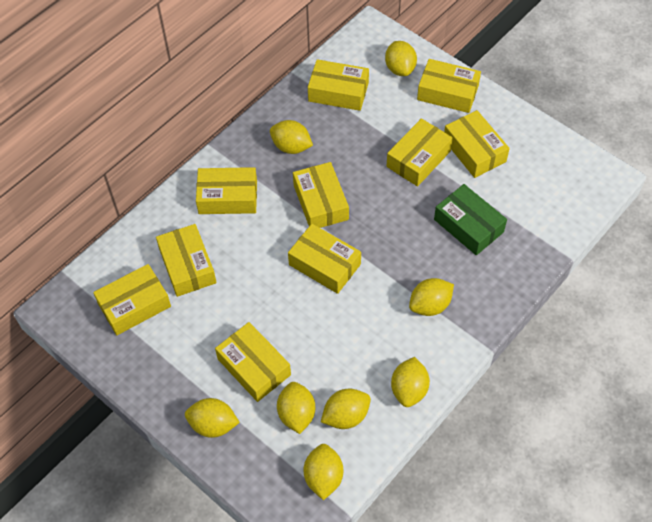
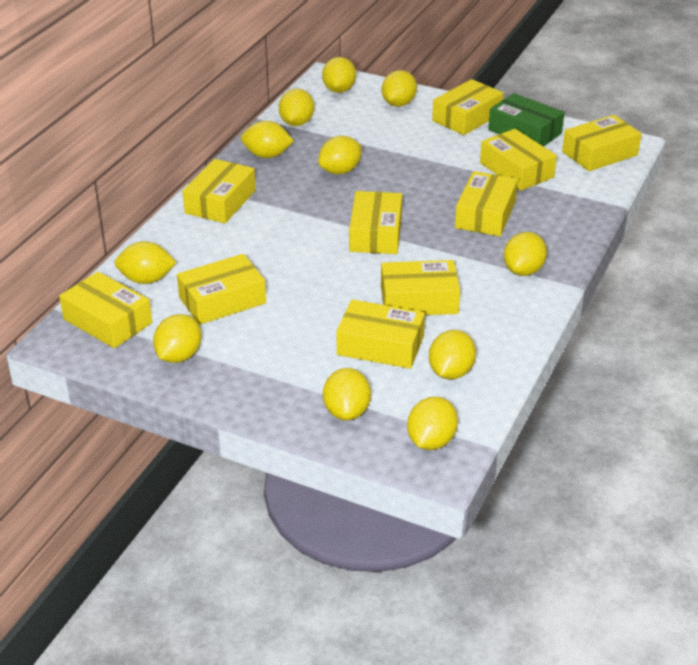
yellow lemon: [185,398,240,438] [270,120,313,154] [277,382,315,434] [303,444,343,500] [321,389,371,429] [385,41,417,76] [391,357,430,407] [409,278,454,316] = 8 -> [115,241,177,284] [153,314,202,363] [241,121,294,158] [279,89,314,126] [318,136,362,174] [322,57,356,93] [323,368,371,421] [382,70,417,107] [407,397,458,450] [429,330,476,380] [504,232,547,276] = 11

